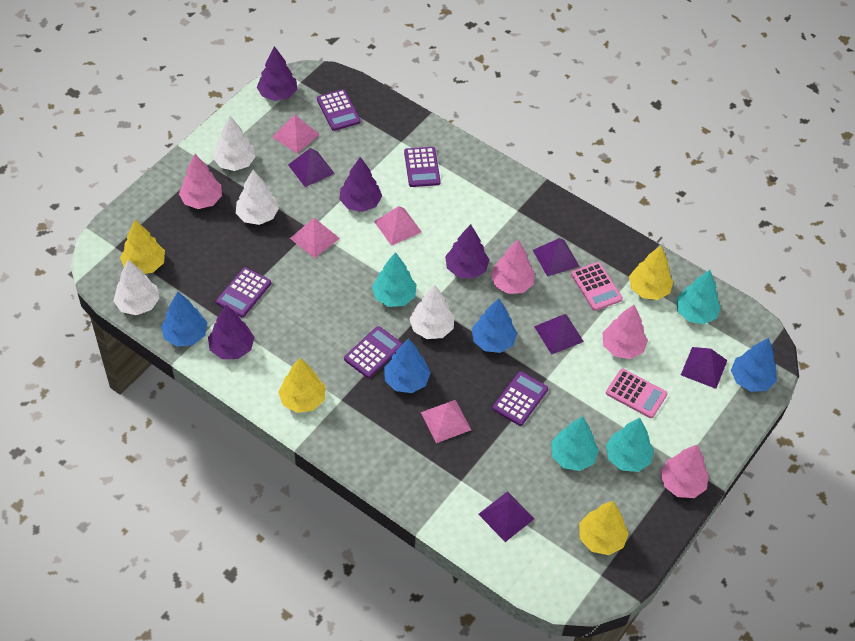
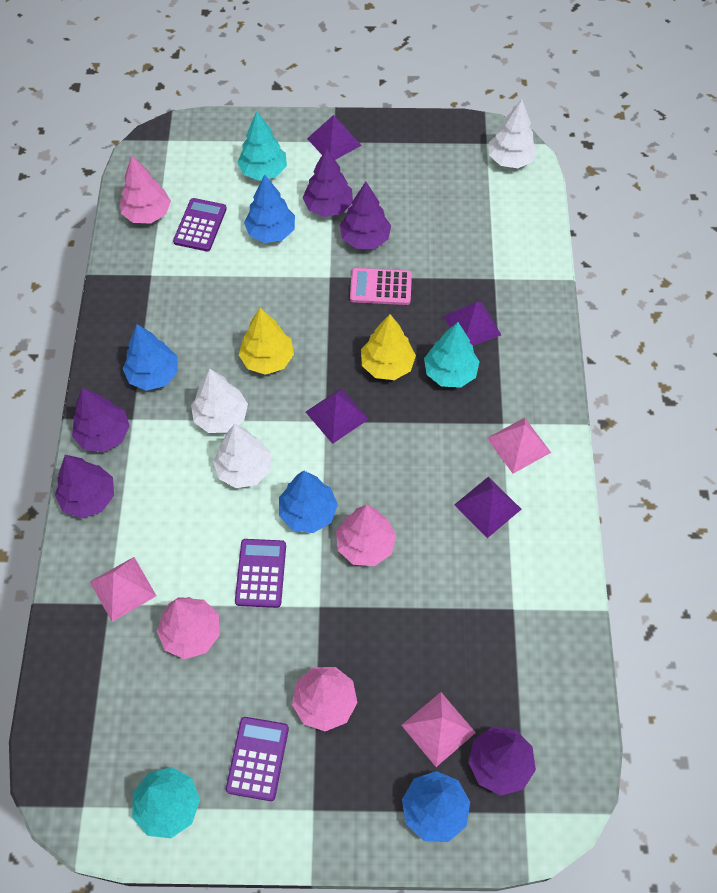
pink calculator: [571,262,623,311] [606,369,668,418] = 2 -> [350,268,412,305] = 1
pink pyramid: [272,114,320,154] [290,218,340,258] [374,206,422,246] [421,400,471,443] = 4 -> [90,557,156,622] [401,692,476,767] [487,418,551,474] = 3
purple calculator: [216,267,271,317] [317,89,361,131] [344,326,402,378] [404,147,441,187] [492,371,548,426] = 5 -> [173,198,227,251] [226,717,289,801] [235,539,286,608] = 3
purple pyramid: [288,148,335,187] [478,491,535,542] [533,238,580,277] [534,314,584,355] [681,347,727,389] = 5 -> [306,388,369,444] [307,115,362,160] [443,302,501,346] [454,477,522,538] = 4
purple tree: [208,305,254,359] [257,46,297,101] [339,157,382,212] [445,224,489,279] = 4 -> [55,455,114,518] [72,388,130,452] [303,148,353,217] [340,182,391,249] [468,727,536,796] = 5
turquoise tree: [372,252,417,307] [551,416,599,471] [606,418,654,472] [676,270,721,324] = 4 -> [132,767,200,838] [237,111,287,181] [424,322,480,388] = 3
white tree: [114,260,159,315] [213,116,256,171] [236,170,279,225] [409,285,455,339] = 4 -> [191,369,248,433] [213,424,271,488] [489,99,538,168] = 3
yellow tree: [120,220,165,274] [278,358,325,413] [579,501,629,555] [629,246,673,300] = 4 -> [239,308,294,375] [361,314,416,380] = 2

